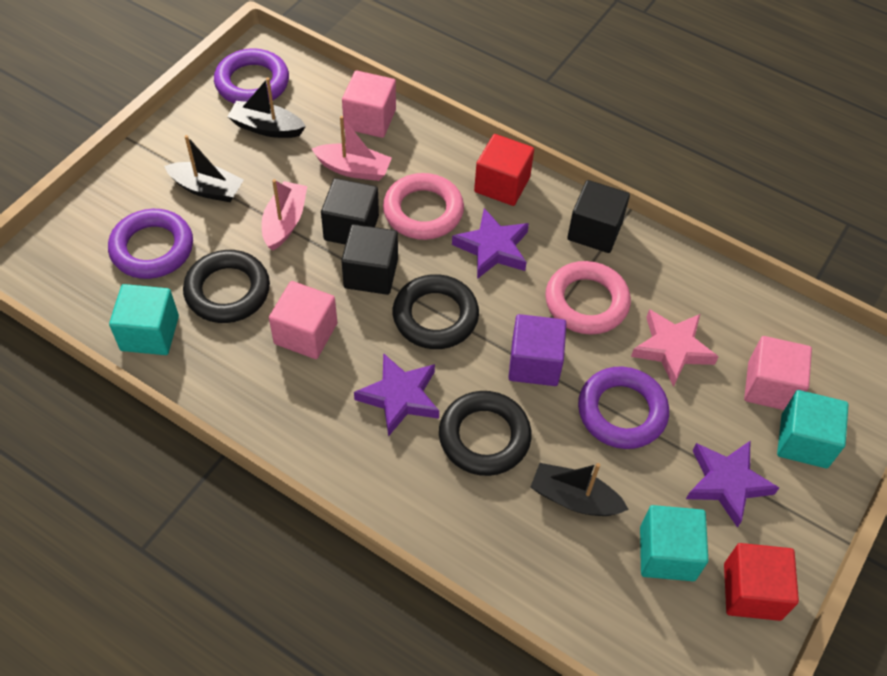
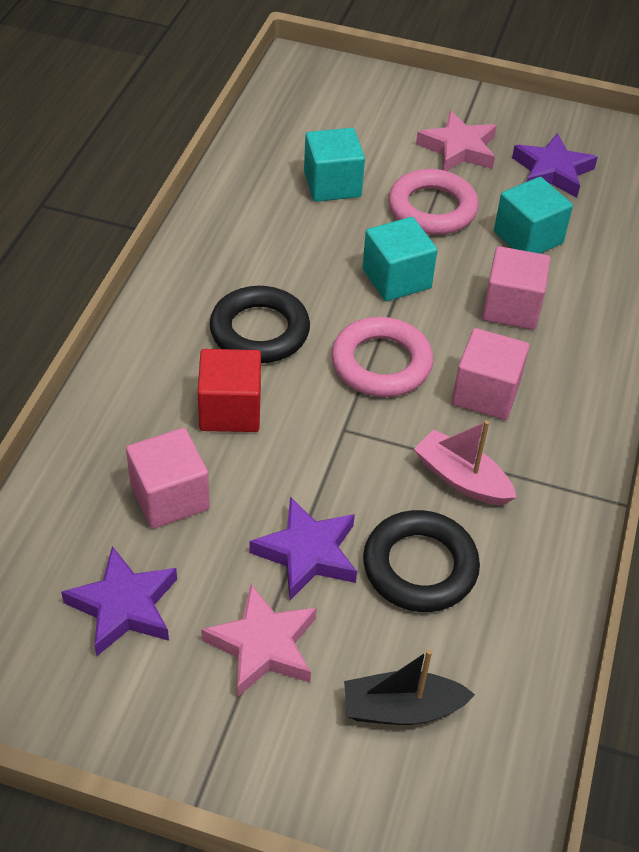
black boat: [164,135,244,202] [227,77,306,138] [531,463,629,516] = 3 -> [344,649,475,725] = 1
black cube: [321,178,379,245] [341,224,398,295] [567,180,630,253] = 3 -> none = 0
black ring: [183,250,270,323] [393,274,479,349] [439,391,532,476] = 3 -> [209,286,310,363] [363,510,480,612] = 2
pink boat: [262,179,307,251] [312,116,392,181] = 2 -> [414,420,517,505] = 1
pink star: [631,309,719,387] = 1 -> [201,584,317,696] [416,111,497,171] = 2
purple cube: [508,314,566,386] = 1 -> none = 0
purple ring: [108,209,193,279] [214,48,289,104] [578,367,669,449] = 3 -> none = 0
red cube: [474,134,534,206] [724,543,799,621] = 2 -> [198,349,261,432] = 1

